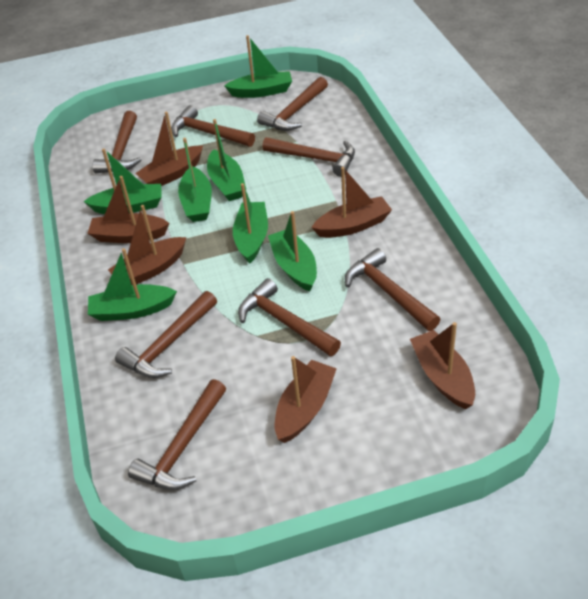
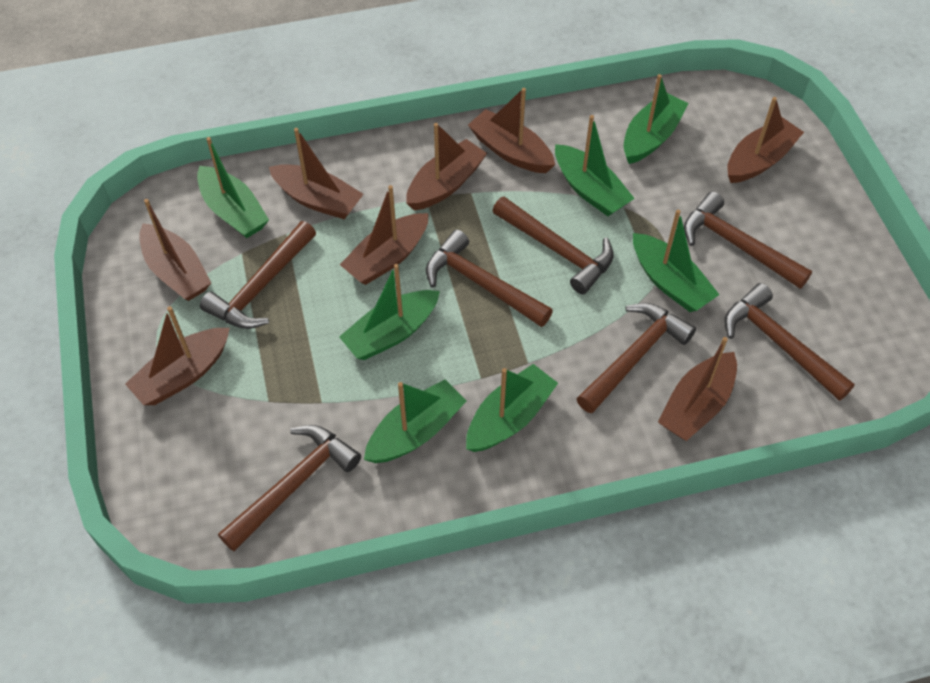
brown boat: [87,176,169,243] [108,205,186,285] [135,112,203,186] [275,356,337,443] [311,167,392,238] [410,322,475,409] = 6 -> [125,306,230,405] [139,199,211,301] [269,128,364,219] [340,185,429,285] [406,123,487,211] [468,88,555,173] [658,337,737,441] [727,97,804,183] = 8
brown hammer: [92,111,141,173] [115,291,217,378] [128,379,226,490] [171,105,255,147] [238,278,341,356] [257,77,328,131] [262,137,355,177] [345,248,441,331] = 8 -> [200,221,316,329] [218,425,361,551] [426,230,553,327] [493,197,614,294] [576,303,696,413] [684,192,812,289] [724,283,855,401] = 7

